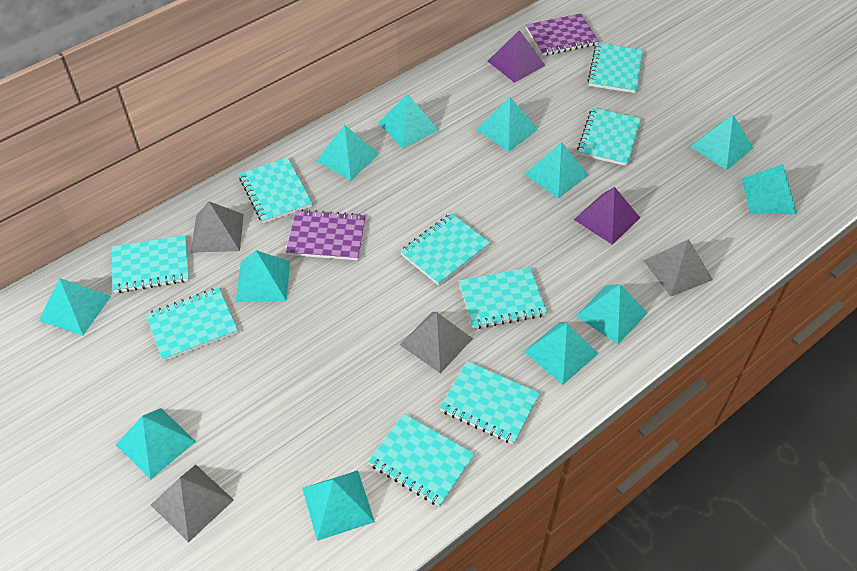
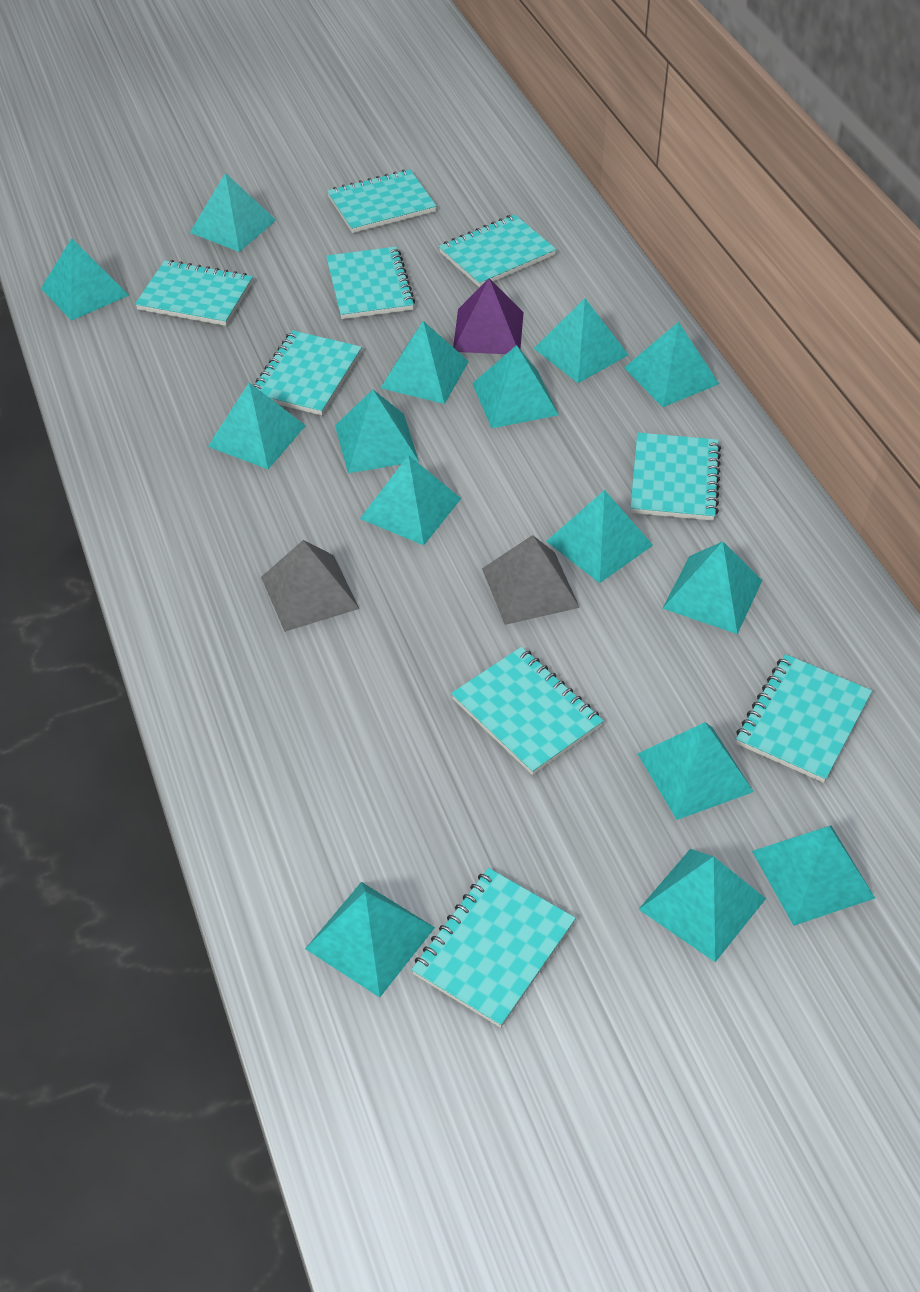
grey pyramid: [151,465,234,542] [191,201,244,252] [400,312,473,373] [644,239,713,297] = 4 -> [261,540,359,632] [482,535,580,625] = 2
purple notebook: [286,210,366,260] [526,13,599,56] = 2 -> none = 0
purple pyramid: [488,30,546,83] [574,187,640,245] = 2 -> [453,278,524,354] = 1
turquoise pyramid: [39,278,111,336] [116,408,196,480] [236,250,290,302] [302,470,375,541] [316,125,379,180] [379,94,439,148] [476,97,538,152] [524,142,588,198] [524,322,598,385] [576,284,648,344] [690,115,753,170] [742,164,797,214] = 12 -> [41,238,129,321] [190,173,276,252] [208,382,306,469] [305,882,435,998] [335,390,419,473] [360,455,461,545] [381,321,469,404] [472,345,559,428] [534,298,628,383] [546,490,653,583] [624,322,719,407] [637,722,754,820] [639,849,766,962] [662,541,762,634] [752,826,875,926] = 15

